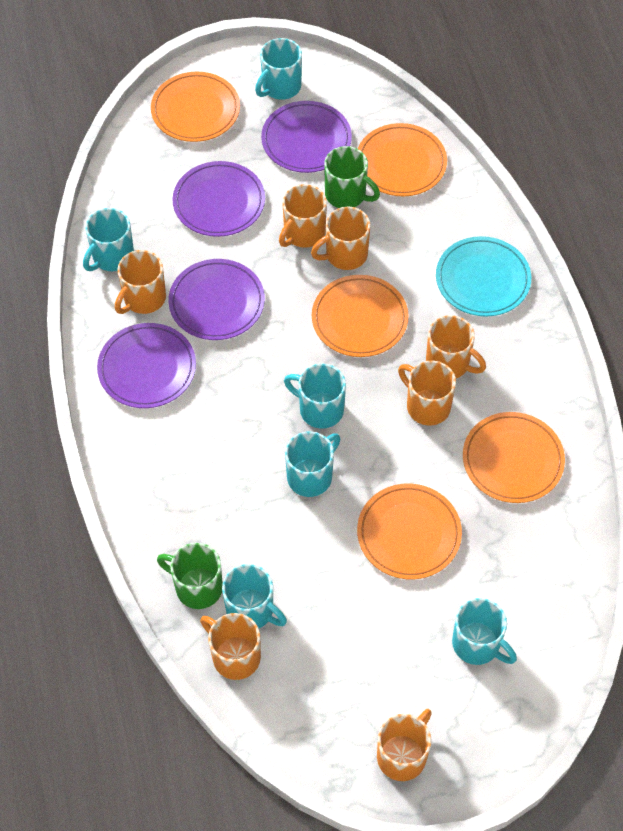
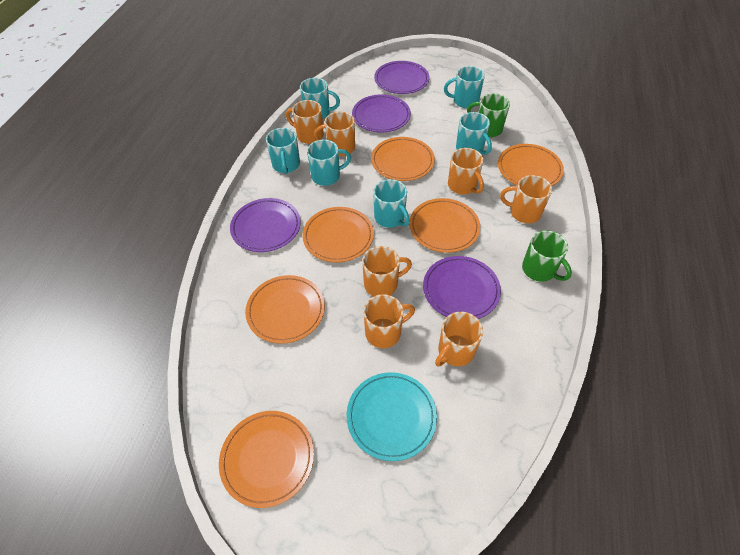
orange plate: [151,71,240,142] [312,275,409,357] [357,484,462,579] [358,123,447,196] [463,412,565,503] = 5 -> [219,411,314,508] [245,275,325,344] [302,207,374,263] [371,137,435,181] [409,198,480,253] [498,144,564,186] = 6

